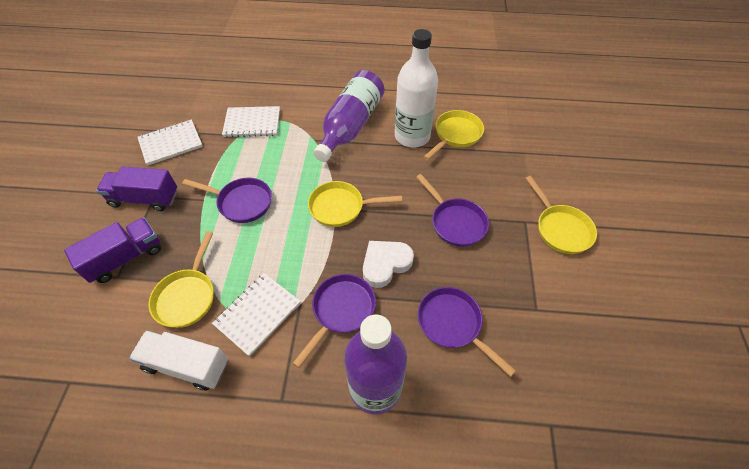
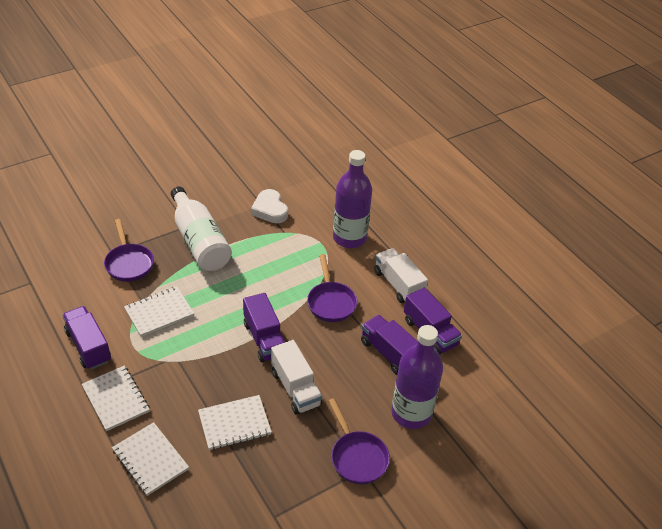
purple pan: [182,178,272,223] [292,274,376,368] [416,174,489,247] [418,287,516,377] = 4 -> [104,219,154,282] [307,254,357,322] [328,398,390,485] = 3
purple truck: [64,218,161,283] [96,166,177,211] = 2 -> [62,306,111,370] [243,293,285,362] [361,315,418,375] [404,288,462,355] = 4
white notebook: [138,120,203,165] [212,273,301,356] [222,106,280,137] = 3 -> [82,366,150,431] [112,422,189,496] [124,286,194,337] [198,395,272,450] = 4
white truck: [129,330,228,391] = 1 -> [271,340,322,414] [374,248,428,303] = 2
yellow pan: [149,231,214,328] [308,181,402,227] [424,110,484,160] [525,176,597,254] = 4 -> none = 0

